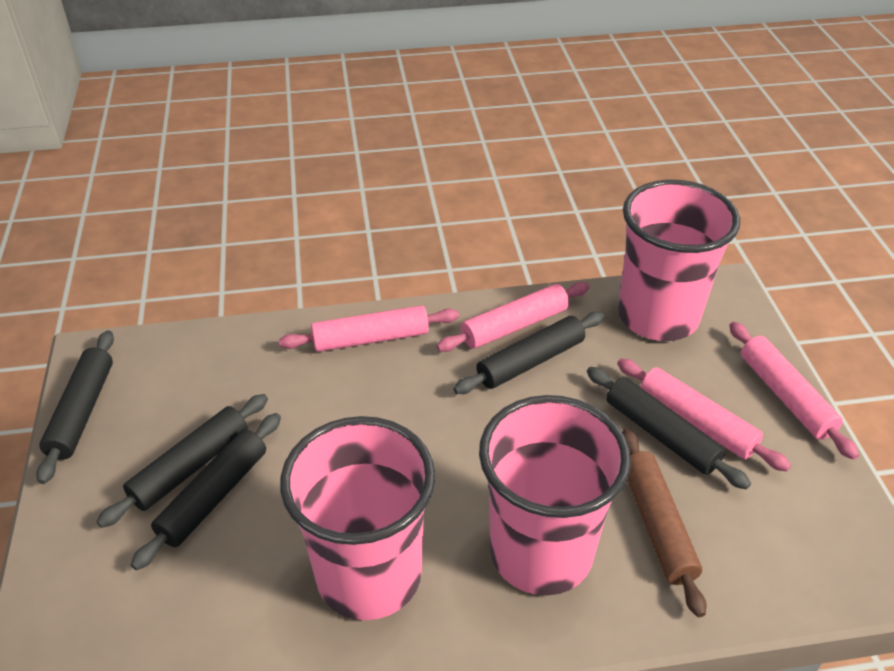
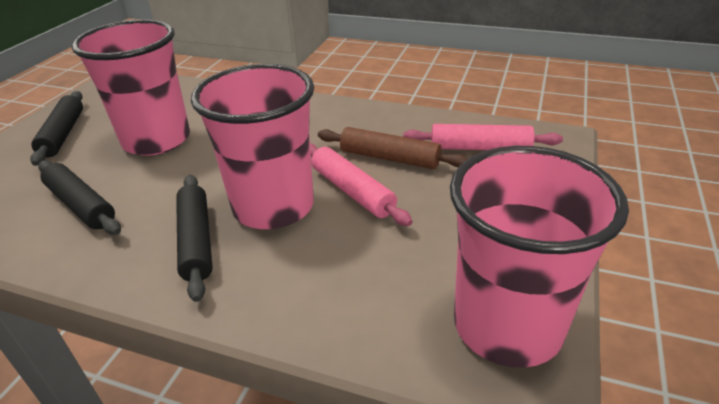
black rolling pin: [36,330,114,484] [97,394,268,528] [131,413,281,570] [453,312,604,394] [587,367,751,489] = 5 -> [30,91,83,166] [38,160,121,235] [176,175,213,302] = 3
pink rolling pin: [279,305,459,352] [436,282,590,352] [617,359,791,471] [729,322,859,460] = 4 -> [310,143,413,226] [403,124,563,150] = 2

